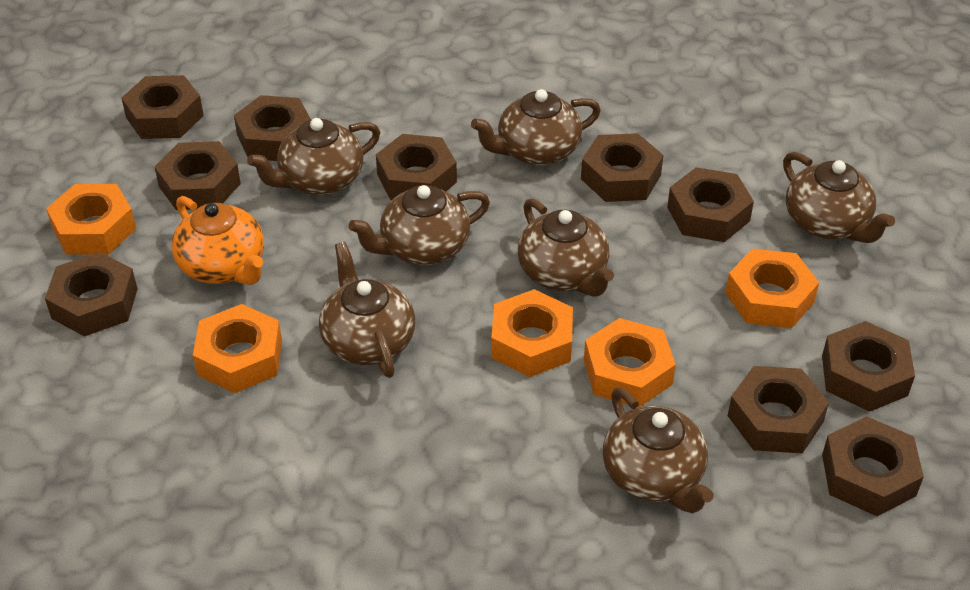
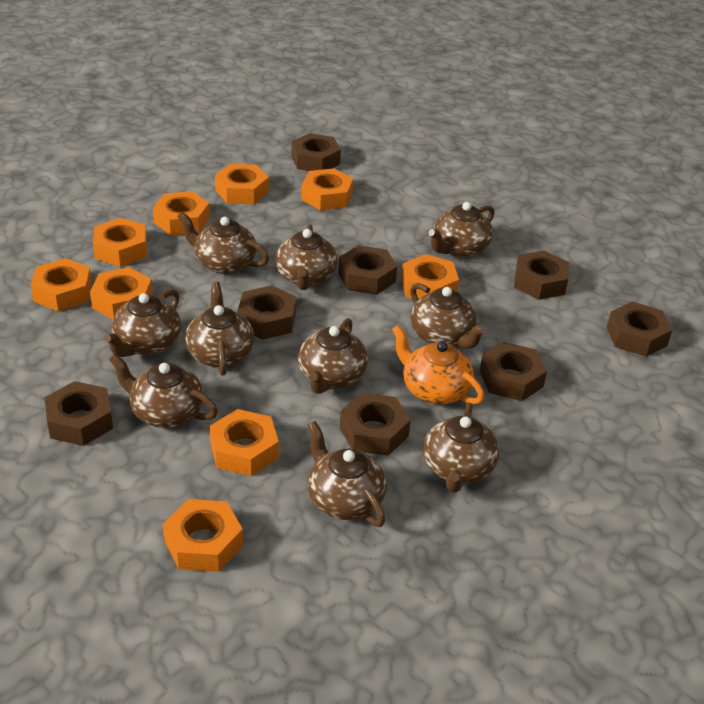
brown nut: [45,252,137,336] [121,75,204,139] [154,141,241,210] [234,95,311,161] [376,134,457,200] [581,133,663,202] [667,167,754,242] [728,366,829,454] [822,321,915,412] [822,416,924,516] = 10 -> [45,381,113,446] [237,285,297,340] [291,133,341,171] [338,245,397,295] [340,393,411,456] [480,342,547,401] [514,250,569,300] [607,301,672,357] = 8
brown teapot: [247,118,380,195] [319,242,415,378] [349,185,490,265] [471,89,601,165] [518,198,614,297] [603,387,714,513] [783,152,895,243] = 7 -> [104,289,181,357] [109,354,218,428] [177,212,269,274] [185,282,254,376] [275,224,338,290] [298,318,368,394] [307,421,387,527] [410,283,487,349] [423,403,499,493] [429,202,495,257] = 10
orange nut: [46,184,136,254] [193,304,282,393] [491,289,573,377] [584,318,676,408] [726,249,819,328] = 5 -> [30,258,92,312] [90,267,153,319] [93,218,147,267] [153,191,210,235] [163,499,243,572] [210,409,279,476] [215,164,269,204] [301,168,354,211] [401,254,459,299] = 9

